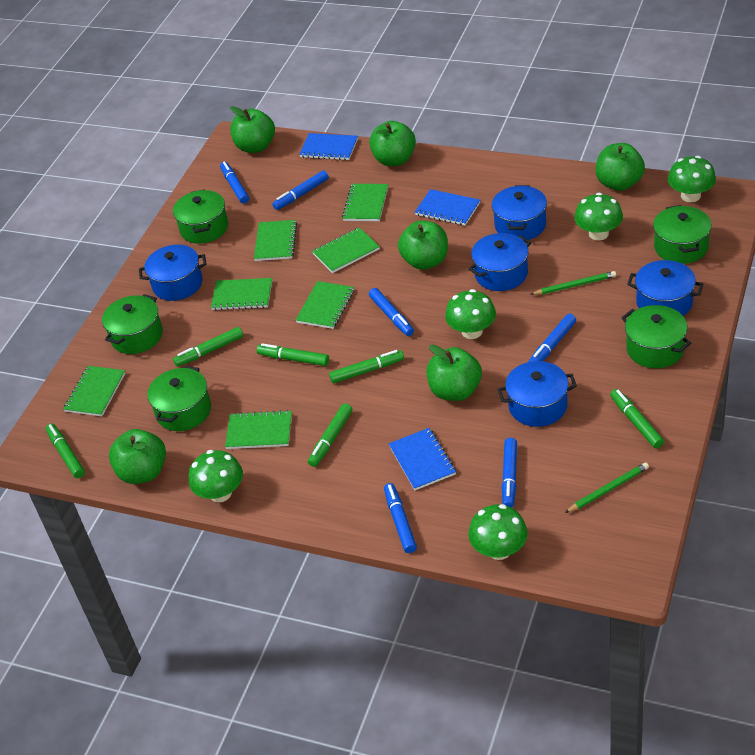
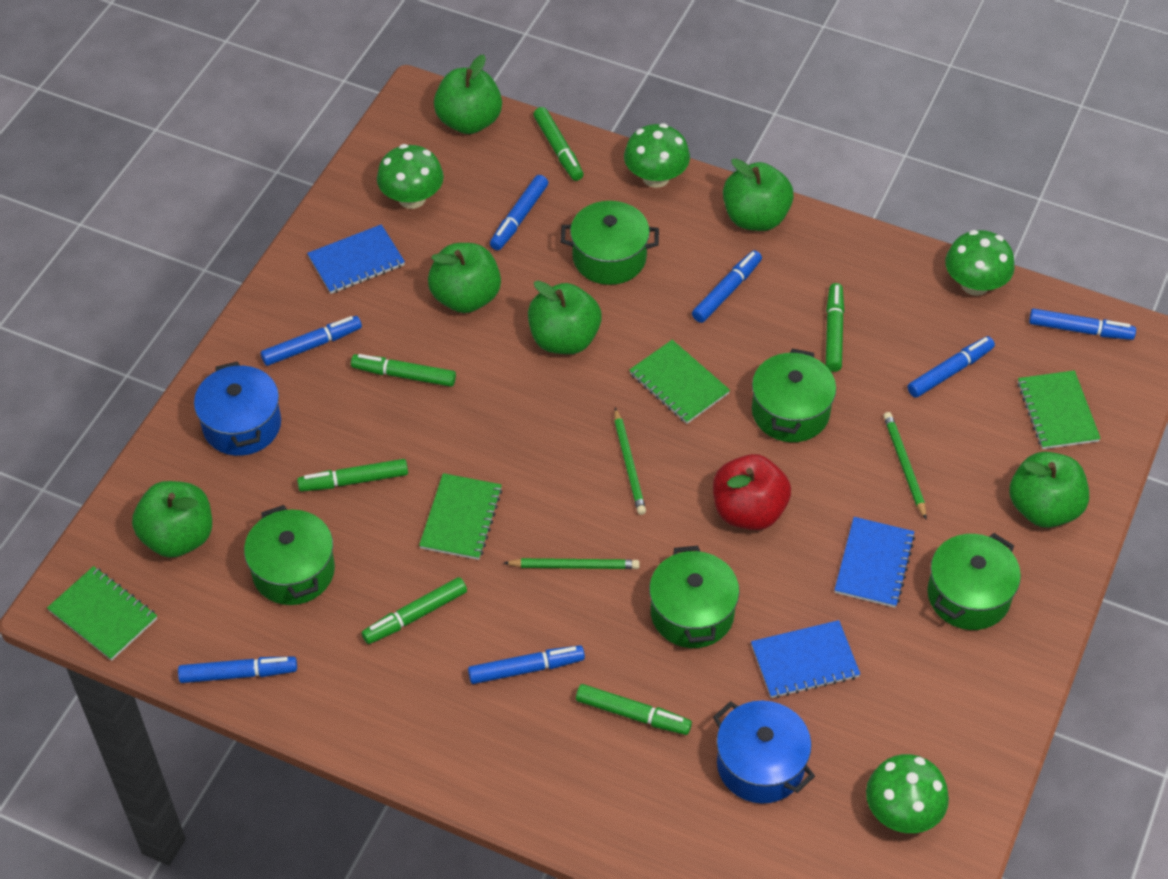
blue marker: [220,161,249,203] [273,170,329,210] [369,288,414,336] [384,483,417,553] [502,438,517,508] [528,314,576,362] = 6 -> [178,657,297,683] [261,316,362,366] [468,645,585,684] [490,175,548,250] [692,250,762,323] [907,336,995,398] [1029,309,1136,340] = 7
blue pot: [139,245,207,301] [469,233,531,291] [492,185,547,240] [497,361,577,427] [627,260,703,316] = 5 -> [194,361,281,456] [713,701,815,804] = 2
green mushroom: [189,450,243,502] [445,289,496,339] [468,504,527,560] [574,193,623,240] [668,156,716,202] = 5 -> [377,144,444,209] [624,123,690,188] [866,754,949,833] [945,230,1015,296] = 4
green notebook: [64,366,125,416] [211,278,272,310] [225,410,292,449] [254,220,297,261] [296,281,354,329] [312,227,380,273] [342,184,388,221] = 7 -> [47,566,157,661] [419,473,502,560] [629,340,730,424] [1017,370,1101,449] = 4
green pencil: [530,271,616,295] [565,462,649,513] = 2 -> [504,558,639,569] [614,408,646,515] [883,412,927,519] = 3
red apple: none = 0 -> [713,454,791,530] = 1

